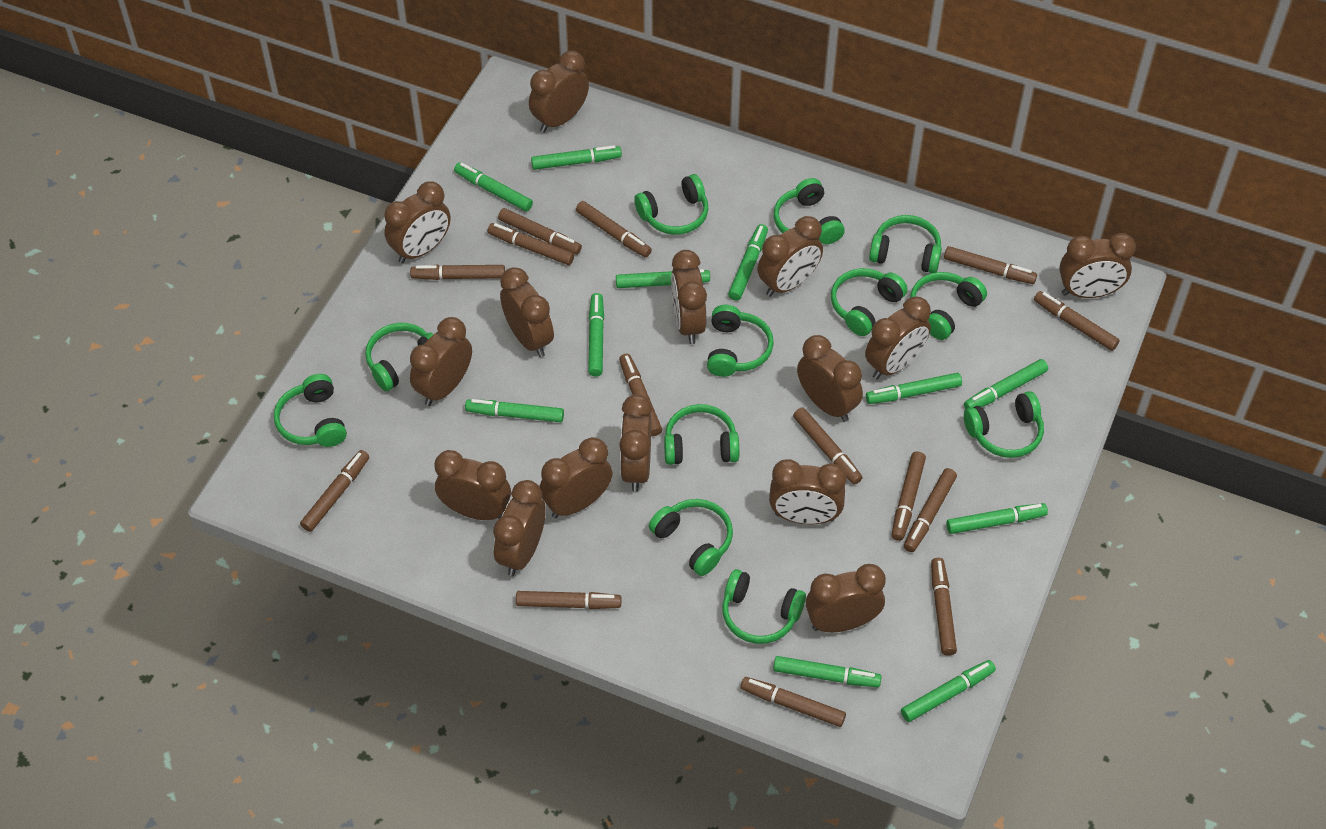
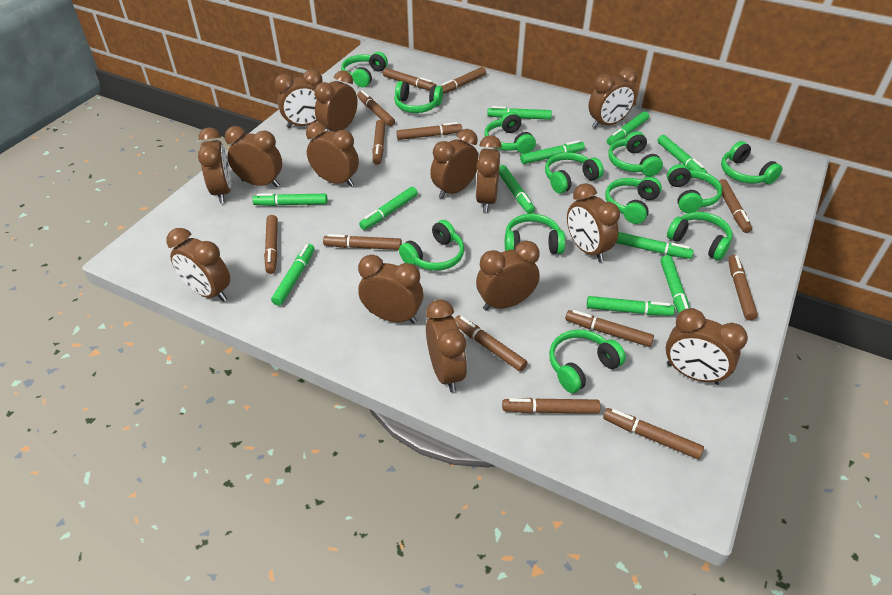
brown clock: [384,181,451,263] [410,317,472,406] [434,450,511,520] [493,480,546,576] [500,267,554,357] [529,51,589,133] [540,437,613,518] [619,394,652,492] [671,250,707,344] [757,216,823,297] [769,459,847,525] [797,335,863,422] [806,564,886,632] [865,297,931,379] [1059,233,1136,298] = 15 -> [166,228,230,302] [198,127,231,203] [225,126,282,187] [275,70,323,128] [306,122,359,187] [314,70,358,132] [358,255,423,324] [426,299,467,392] [430,129,479,199] [476,135,502,212] [476,241,540,311] [567,183,620,262] [588,68,637,129] [666,308,748,385] = 14
brown marker: [300,450,369,532] [410,265,505,280] [488,223,574,265] [498,208,582,255] [516,591,621,609] [576,201,652,257] [619,353,662,436] [741,677,846,727] [793,407,862,485] [892,451,926,541] [904,468,957,552] [931,558,957,656] [944,246,1037,284] [1034,291,1120,351] = 14 -> [264,215,278,274] [323,234,402,250] [357,90,395,126] [373,120,385,165] [383,68,437,90] [396,122,462,140] [441,67,486,94] [455,315,527,372] [502,398,600,414] [565,310,654,347] [603,408,704,459] [719,179,752,233] [728,255,758,321] = 13

